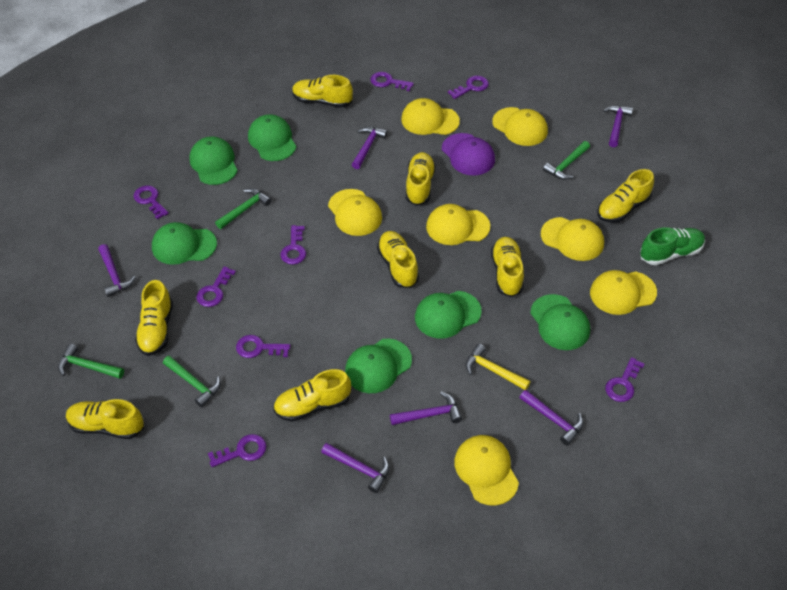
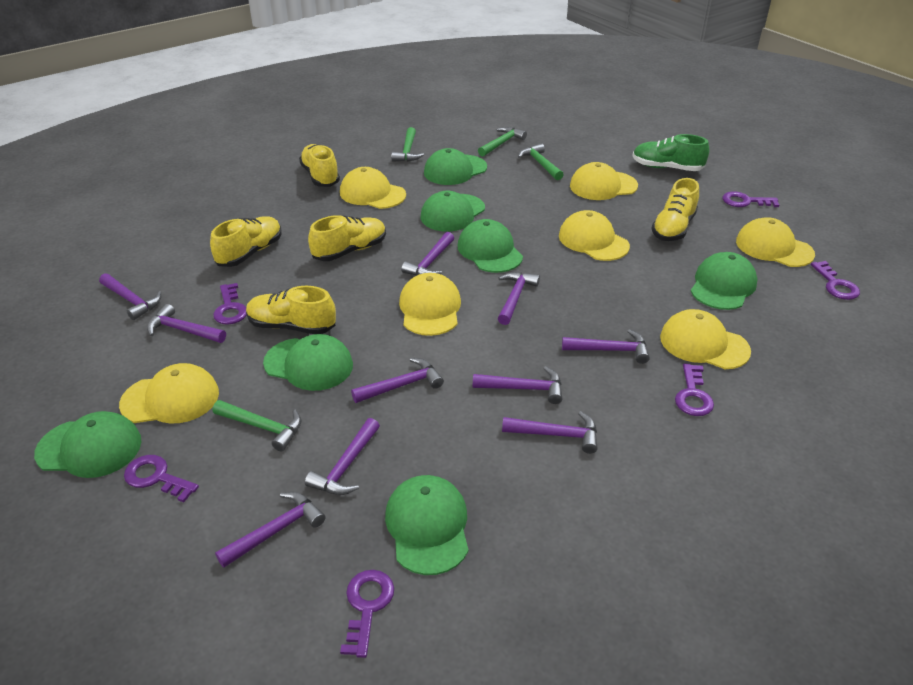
green cap: [152,222,217,265] [189,136,237,185] [248,114,296,161] [345,339,412,393] [415,291,482,339] [530,294,590,350] = 6 -> [34,411,141,478] [263,334,353,391] [385,475,469,575] [420,191,485,232] [424,148,487,185] [458,219,523,273] [691,252,757,310] = 7
purple cap: [442,133,495,176] = 1 -> none = 0
purple hammer: [98,244,136,297] [321,443,390,493] [352,127,388,169] [390,392,462,425] [519,390,584,446] [603,106,633,147] = 6 -> [99,273,161,320] [147,304,226,343] [215,492,326,568] [305,418,380,495] [351,358,444,403] [401,232,454,275] [473,366,562,404] [498,272,540,325] [502,411,598,454] [562,329,650,364] = 10
purple key: [134,185,169,220] [196,266,236,307] [208,434,266,467] [236,335,290,358] [280,225,306,265] [370,72,414,91] [448,76,489,99] [606,357,644,402] = 8 -> [124,455,199,502] [213,283,247,325] [340,570,394,658] [675,364,714,416] [722,191,779,207] [811,261,860,300] = 6
yellow hammer: [466,344,531,390] = 1 -> none = 0
yellow shoe: [66,399,144,439] [135,280,173,356] [273,369,351,422] [292,75,353,108] [377,231,419,288] [406,152,436,206] [491,237,524,297] [598,169,654,223] = 8 -> [210,216,282,267] [246,286,336,334] [299,144,340,187] [308,215,386,261] [651,178,699,241] = 5

